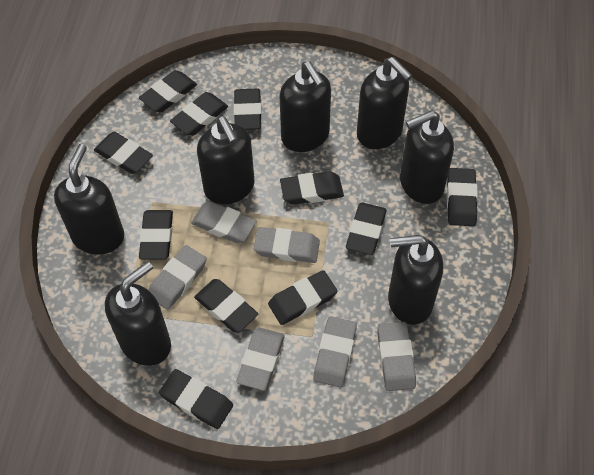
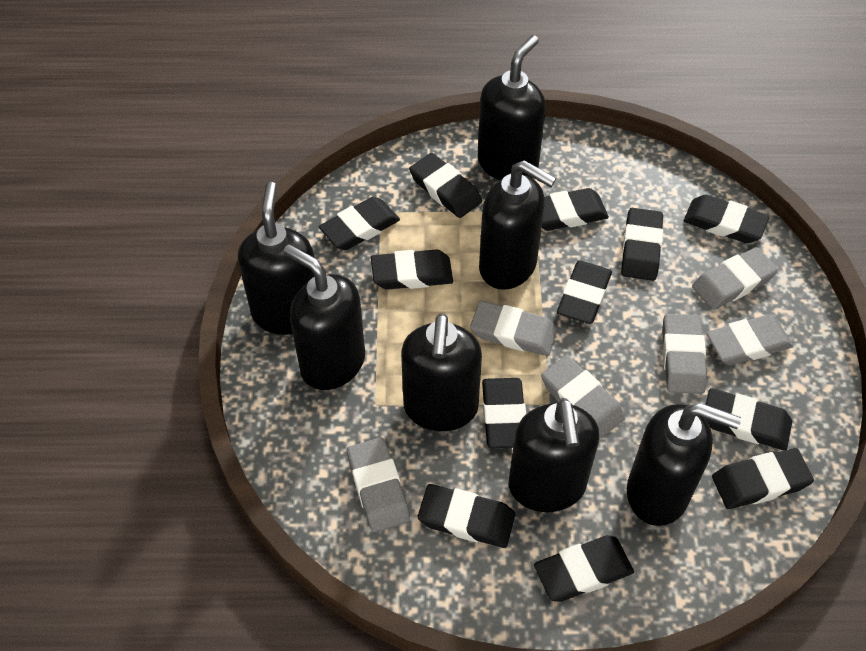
black eraser: [94,132,153,174] [139,70,197,112] [139,210,173,259] [159,369,233,429] [170,92,228,136] [194,279,258,333] [234,88,262,130] [268,270,337,325] [280,171,344,205] [346,203,387,255] [447,168,478,226] = 11 -> [319,197,400,250] [371,249,453,290] [409,153,482,218] [418,484,515,548] [482,378,526,448] [534,535,634,602] [542,188,609,231] [557,260,612,324] [621,208,663,281] [684,195,769,243] [705,388,792,451] [712,448,814,509] = 12

